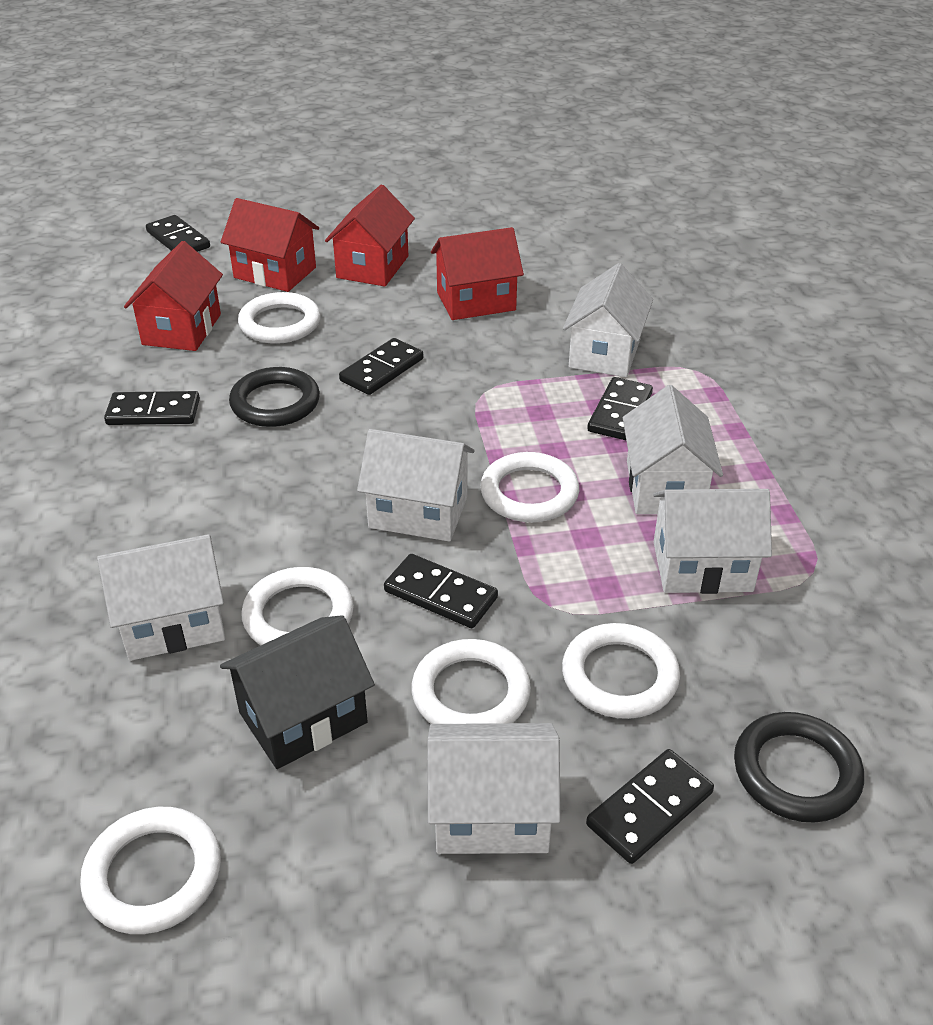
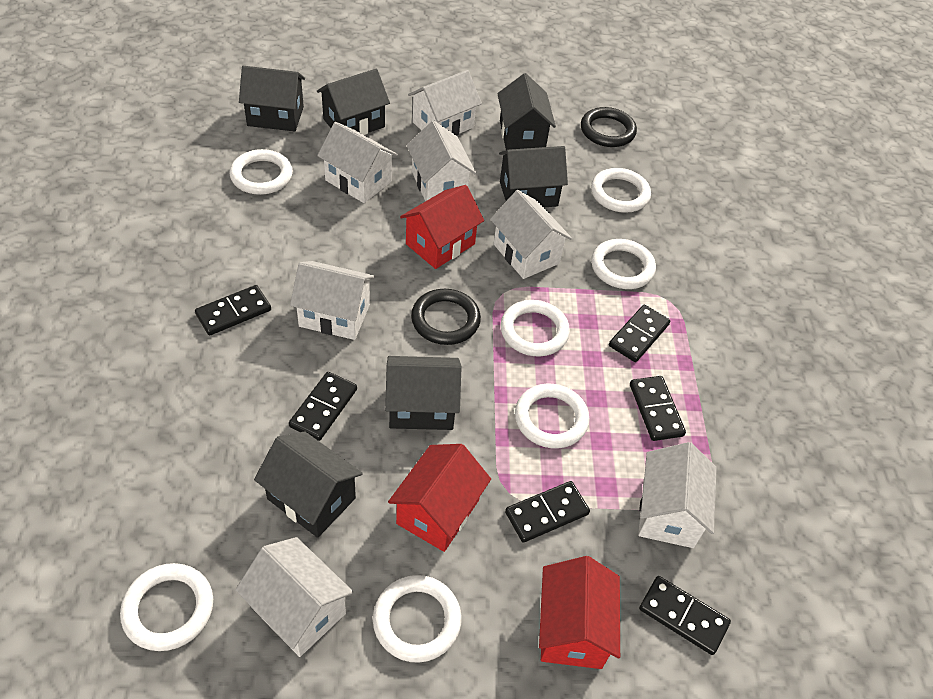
black house: [220,615,375,769] = 1 -> [239,66,305,131] [254,431,363,538] [317,69,390,135] [385,356,461,430] [497,73,556,150] [499,146,568,207] = 6
red house: [124,241,223,351] [221,198,319,292] [325,185,415,287] [431,227,524,320] = 4 -> [388,444,491,552] [400,185,484,269] [539,556,620,669] = 3
white house: [97,534,225,661] [357,429,475,542] [427,723,561,854] [563,263,653,377] [623,385,723,514] [653,489,772,594] = 6 -> [235,537,353,657] [290,261,375,340] [317,122,398,203] [407,121,476,201] [408,70,482,136] [490,190,572,279] [638,442,717,548] = 7
white ring: [80,807,221,934] [238,292,320,344] [242,567,354,645] [411,639,531,724] [480,452,579,522] [562,623,680,719] = 6 -> [120,563,213,651] [230,149,293,195] [373,575,462,663] [501,300,570,357] [515,384,589,448] [591,168,651,213] [591,239,656,289] = 7

